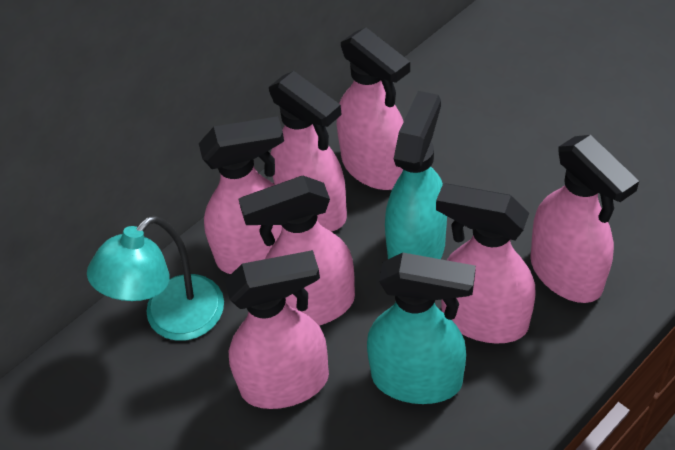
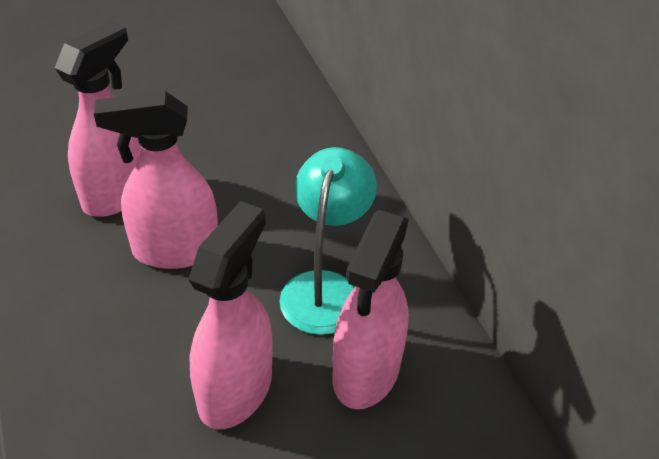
pink spray bottle: [199,116,284,274] [225,250,329,409] [238,176,355,326] [269,71,347,232] [337,27,410,190] [436,183,536,344] [530,135,639,303] = 7 -> [55,21,141,217] [94,91,218,269] [188,201,273,429] [333,210,409,409] = 4
turquoise spray bottle: [367,253,476,404] [385,91,447,259] = 2 -> none = 0

